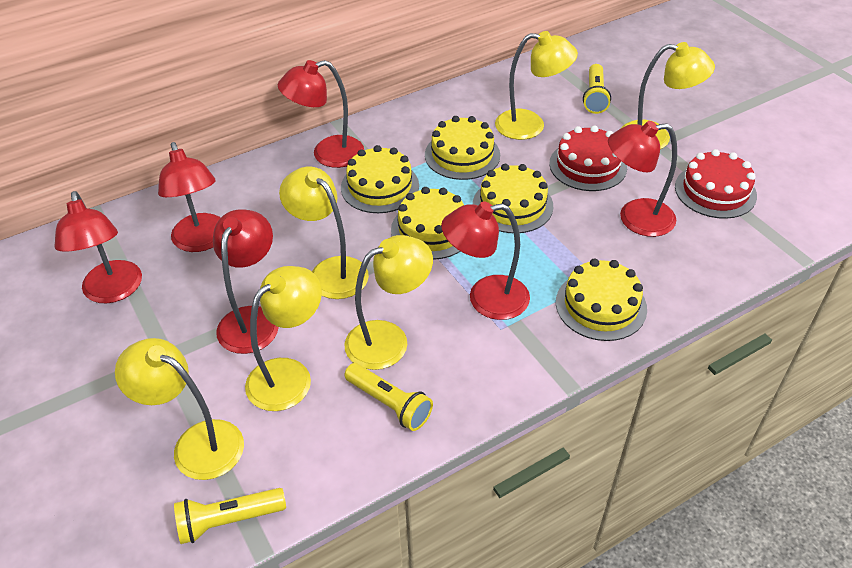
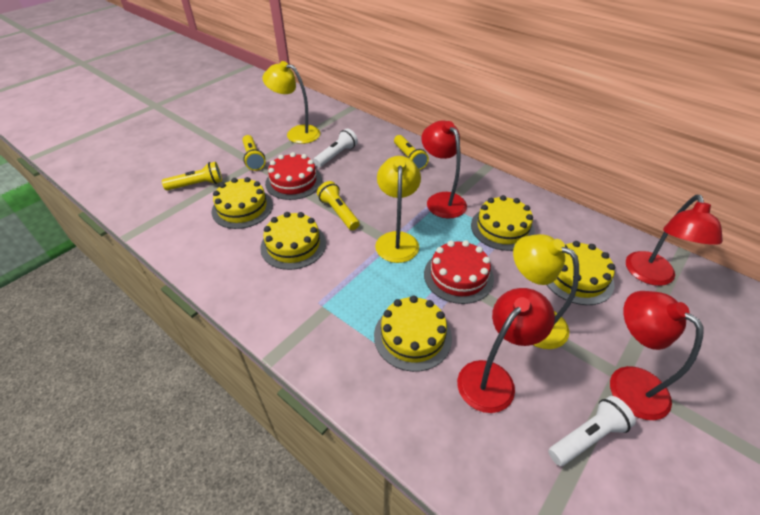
red lamp: [55,191,142,303] [158,142,221,252] [213,209,279,354] [278,60,364,168] [441,201,530,320] [608,121,677,237] = 6 -> [421,120,467,218] [457,288,555,413] [610,291,703,420] [626,195,723,286] = 4
white flashlight: none = 0 -> [313,128,358,167] [548,396,636,466] = 2
yellow flashlight: [174,488,286,544] [345,363,433,431] [583,64,611,114] = 3 -> [162,162,222,190] [242,135,265,171] [317,181,360,230] [394,135,429,170] = 4
yellow lamp: [115,338,244,480] [245,266,322,411] [279,167,369,299] [345,235,433,370] [495,31,578,140] [621,42,715,149] = 6 -> [262,61,320,144] [375,156,421,263] [513,234,579,349] = 3

